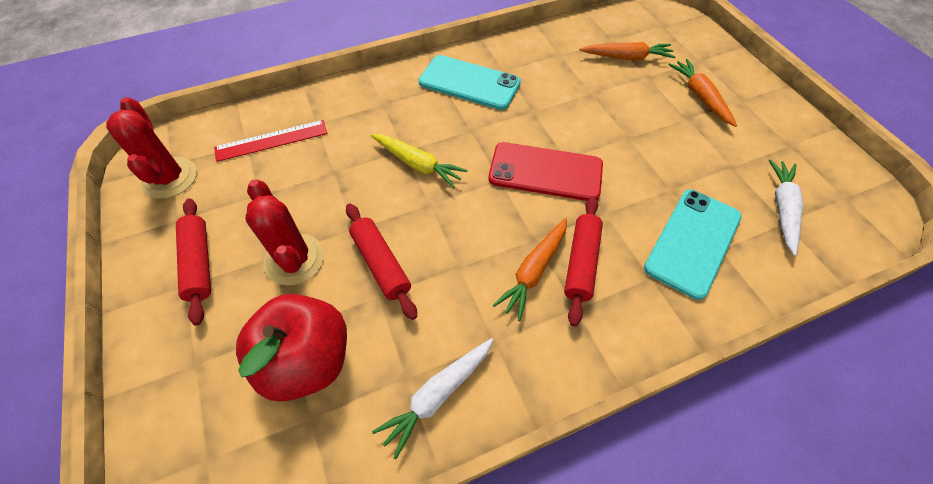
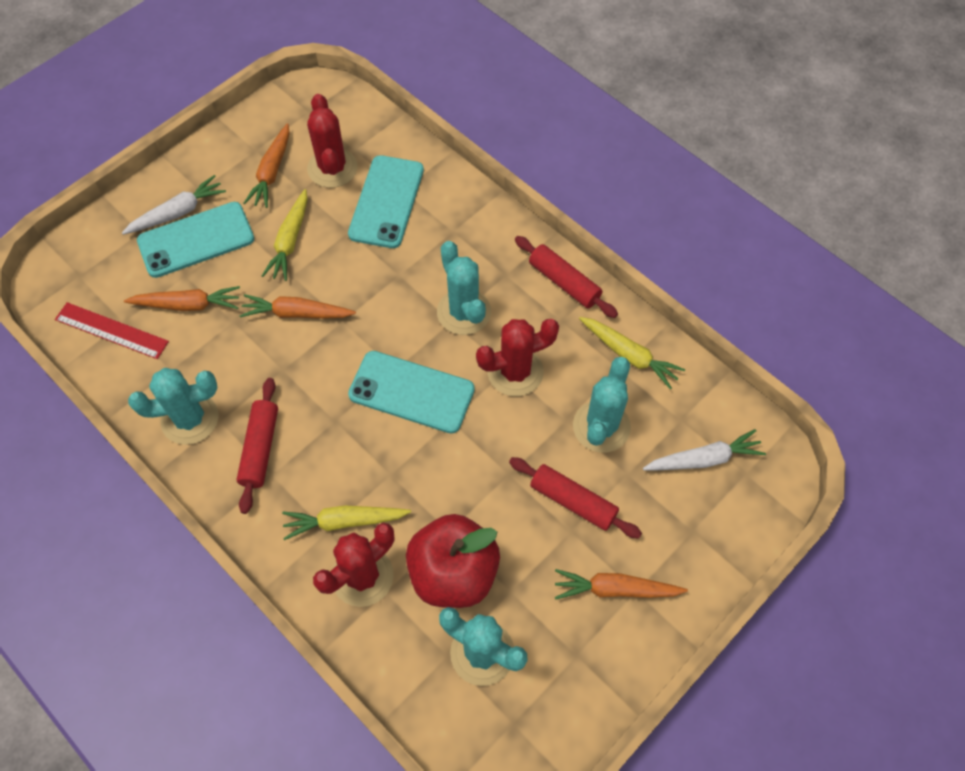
orange carrot: [492,218,567,321] [579,42,675,60] [668,59,737,127] = 3 -> [124,286,240,311] [240,294,356,319] [243,123,290,208] [555,569,688,600] = 4
red cactus: [106,97,197,199] [245,179,324,285] = 2 -> [307,94,357,188] [313,523,394,607] [476,319,559,396] = 3
red phone: [489,142,603,201] = 1 -> none = 0
turquoise cactus: none = 0 -> [128,368,218,445] [437,241,491,335] [439,607,528,686] [573,357,631,453] = 4
turquoise phone: [419,55,521,110] [644,190,742,300] = 2 -> [137,202,254,278] [348,155,424,248] [348,351,475,434] = 3
yellow carrot: [371,134,468,188] = 1 -> [262,189,308,281] [282,506,411,540] [579,317,685,389] = 3

